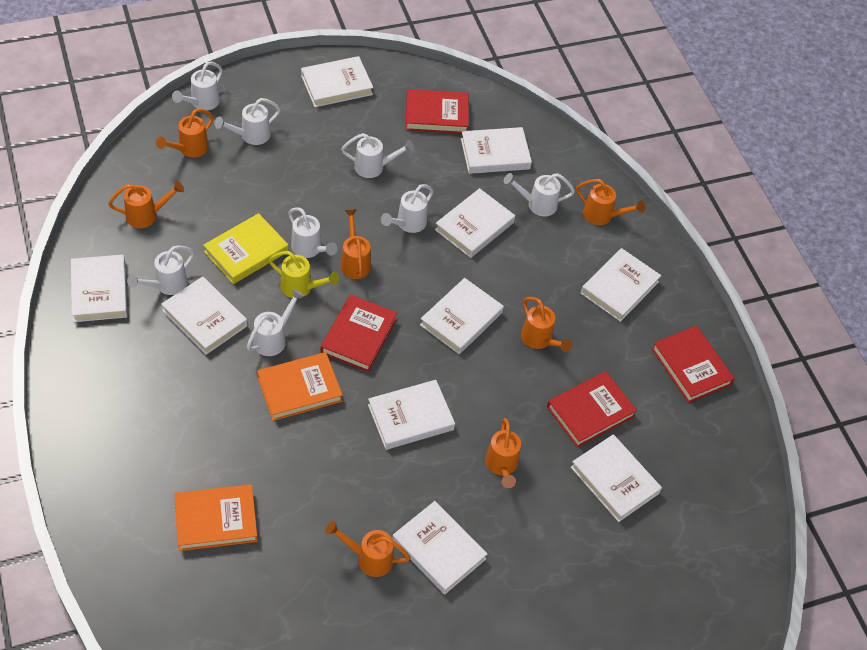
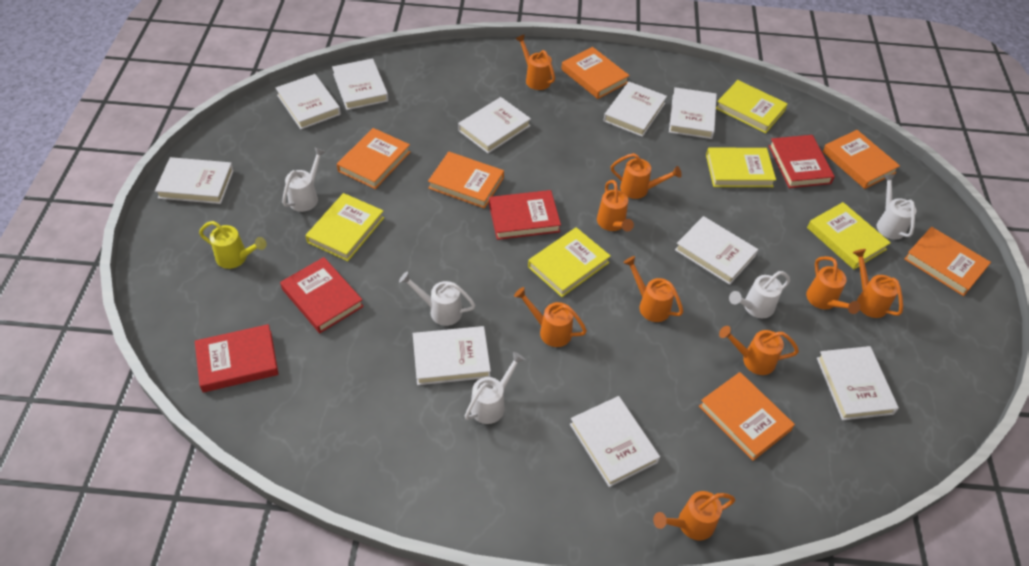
orange book: [174,484,258,551] [257,352,343,421] = 2 -> [337,128,411,189] [428,152,504,208] [561,47,630,99] [699,372,795,461] [823,130,900,189] [904,227,991,296] = 6
orange watering can: [108,181,184,228] [156,109,213,158] [325,521,411,577] [341,209,371,279] [485,418,521,488] [521,297,572,352] [576,179,645,225] = 7 -> [514,287,587,347] [515,34,555,90] [597,180,634,231] [611,153,682,199] [623,256,683,322] [653,491,735,540] [719,326,799,375] [806,256,860,314] [853,249,903,318] = 9
white watering can: [127,245,194,295] [172,62,223,110] [214,98,280,145] [247,289,304,356] [288,207,337,258] [341,133,414,178] [381,184,434,233] [504,173,575,217] = 8 -> [282,147,325,212] [399,271,475,326] [465,352,525,424] [729,271,790,318] [877,174,916,239] = 5
yellow book: [203,213,289,284] = 1 -> [305,193,384,261] [528,227,611,297] [706,147,776,187] [716,80,788,133] [807,202,891,270] = 5

